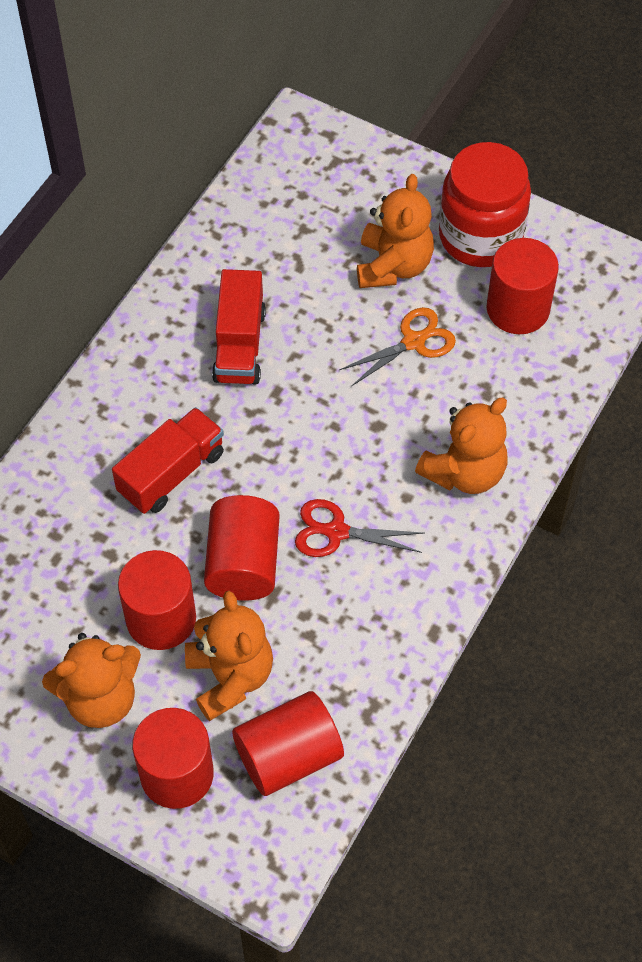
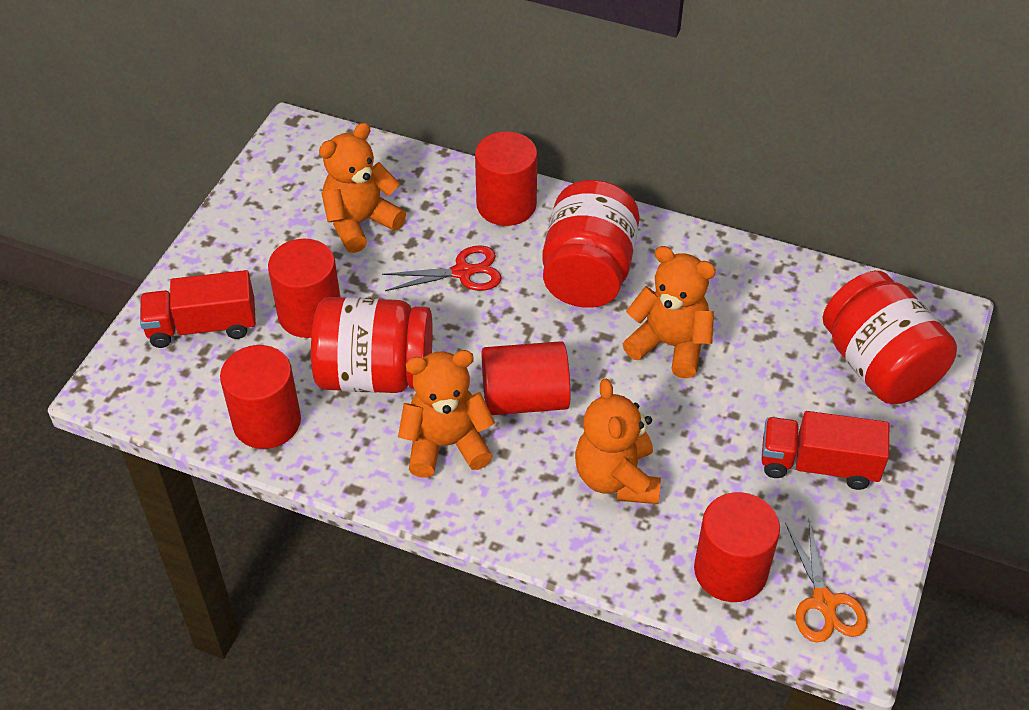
red jar: [439,142,531,267] = 1 -> [311,297,433,393] [542,180,640,308] [823,271,957,404] = 3

